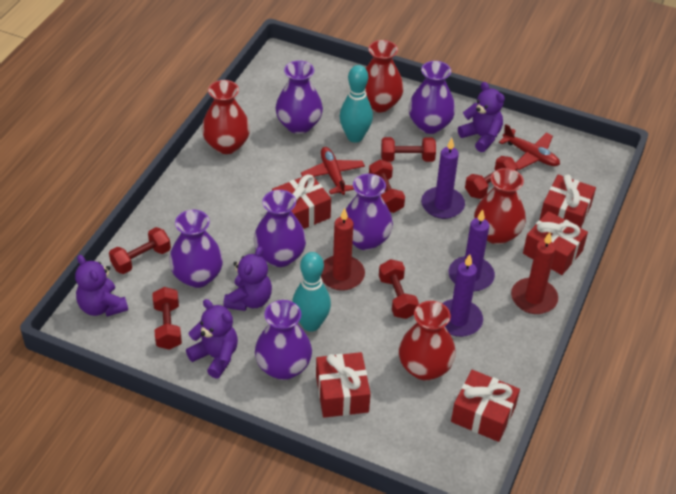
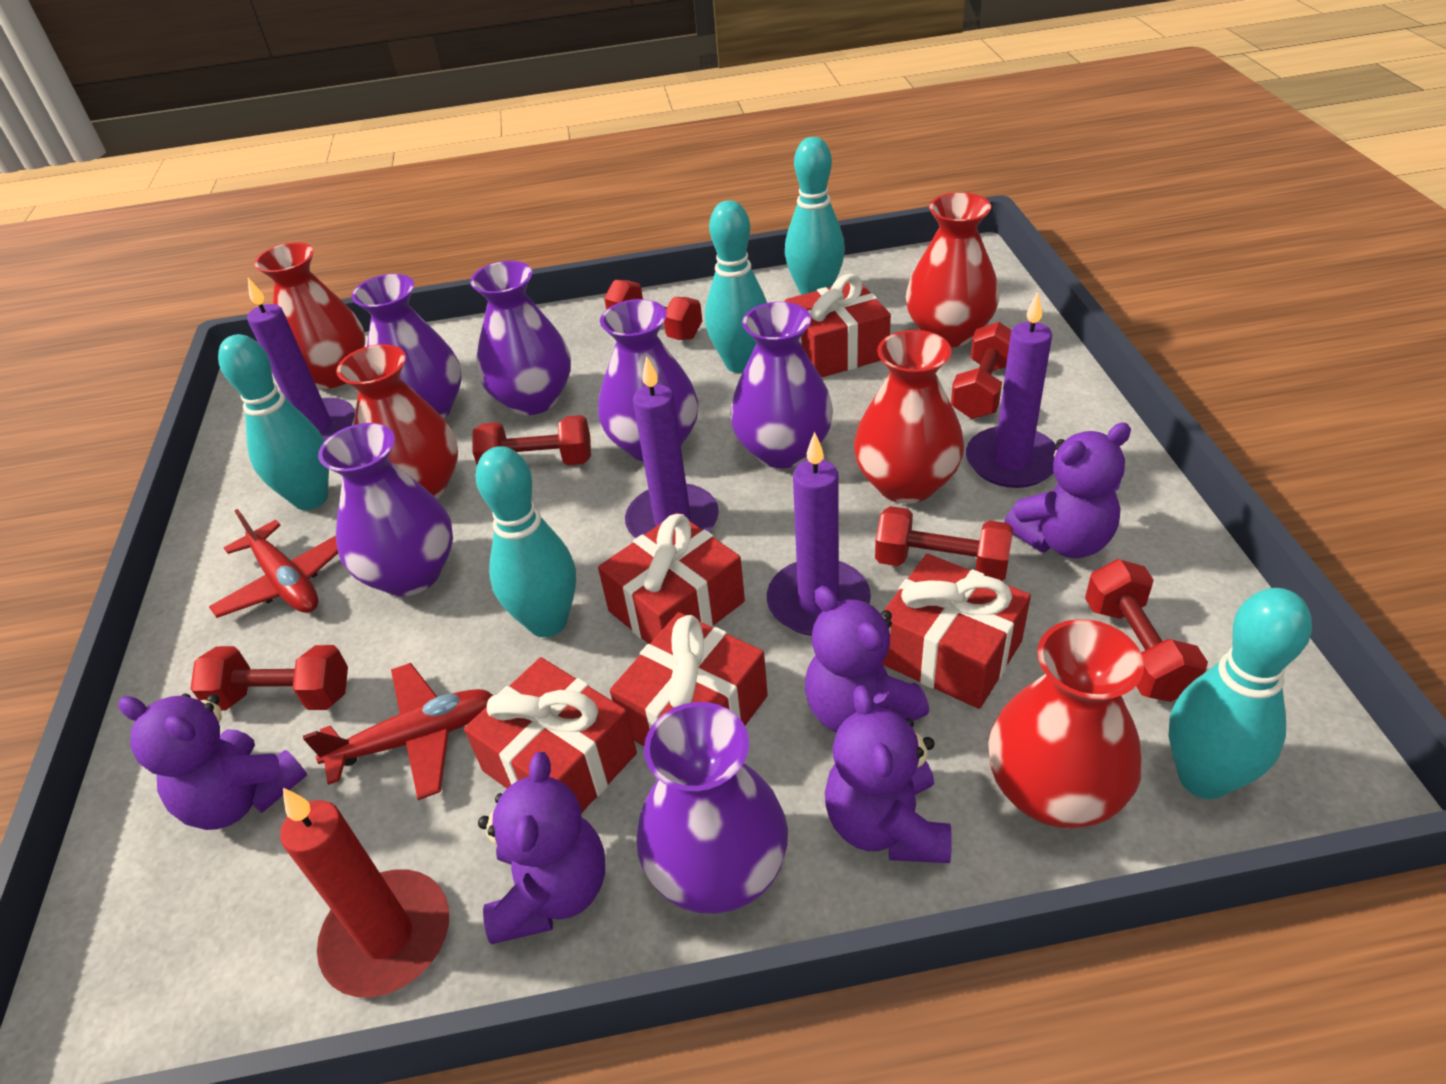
purple candle: [421,138,465,219] [442,254,483,337] [449,209,495,292] = 3 -> [247,278,355,441] [625,356,719,538] [767,432,871,636] [966,292,1056,488] = 4
purple teddy bear: [75,255,128,317] [186,299,238,379] [223,247,272,311] [458,82,505,152] = 4 -> [119,694,307,830] [478,752,605,944] [805,586,929,733] [825,685,952,863] [1004,423,1131,558] = 5
red candle: [321,208,365,291] [511,232,558,314] = 2 -> [280,788,449,997] = 1
red vase: [202,80,250,154] [365,40,404,112] [399,301,456,380] [474,168,526,245] = 4 -> [254,242,365,389] [336,344,458,499] [854,330,964,504] [906,192,999,347] [988,619,1144,828] = 5
turquoise bowling pin: [292,252,331,332] [340,65,373,143] = 2 -> [218,334,329,510] [476,446,576,637] [705,200,767,373] [785,137,845,295] [1168,588,1312,799] = 5

